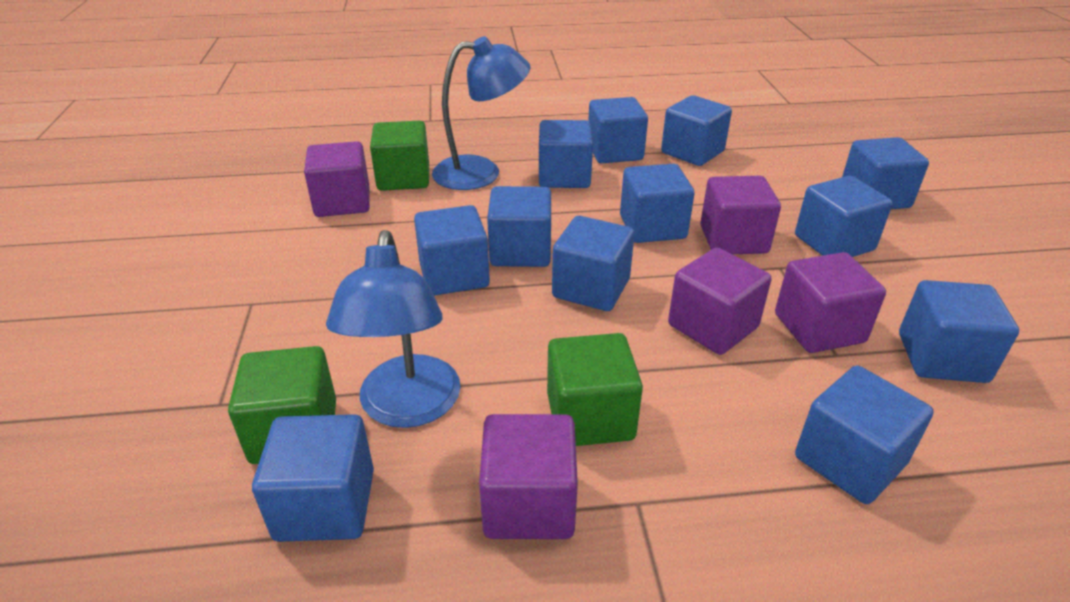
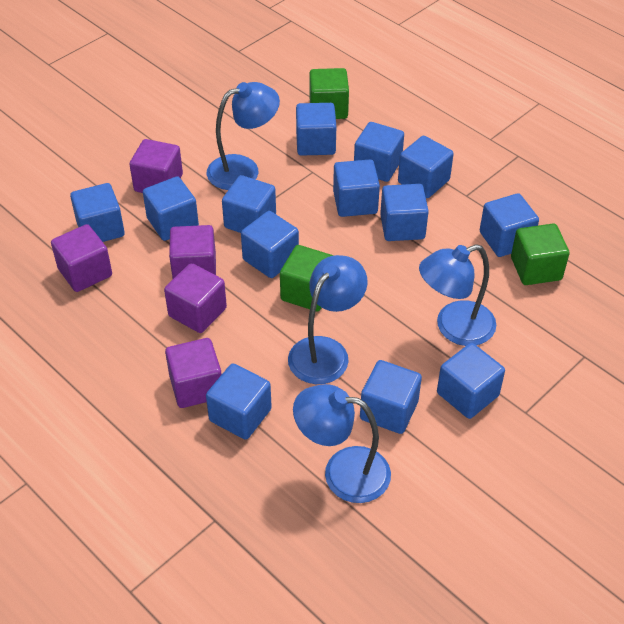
blue cube: [252,414,374,542] [414,205,490,296] [487,186,551,267] [539,120,593,188] [552,216,635,311] [588,97,648,163] [620,164,695,243] [661,95,732,166] [795,176,892,257] [795,366,933,504] [842,137,929,209] [899,280,1019,383] = 12 -> [70,183,125,242] [143,176,199,241] [206,364,272,440] [222,175,276,233] [241,211,299,278] [296,103,336,156] [333,159,380,217] [354,122,404,182] [360,360,422,434] [380,184,429,241] [398,136,454,198] [437,343,505,419] [480,193,539,257] = 13
blue lamp: [326,230,461,428] [432,36,531,190] = 2 -> [207,82,280,190] [288,255,367,384] [293,384,391,503] [419,244,496,346] = 4

